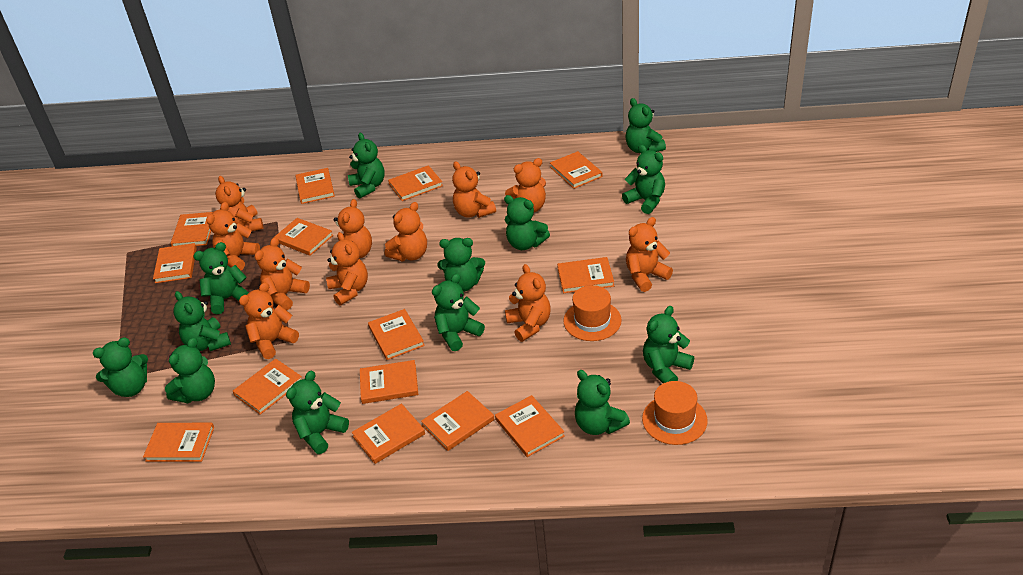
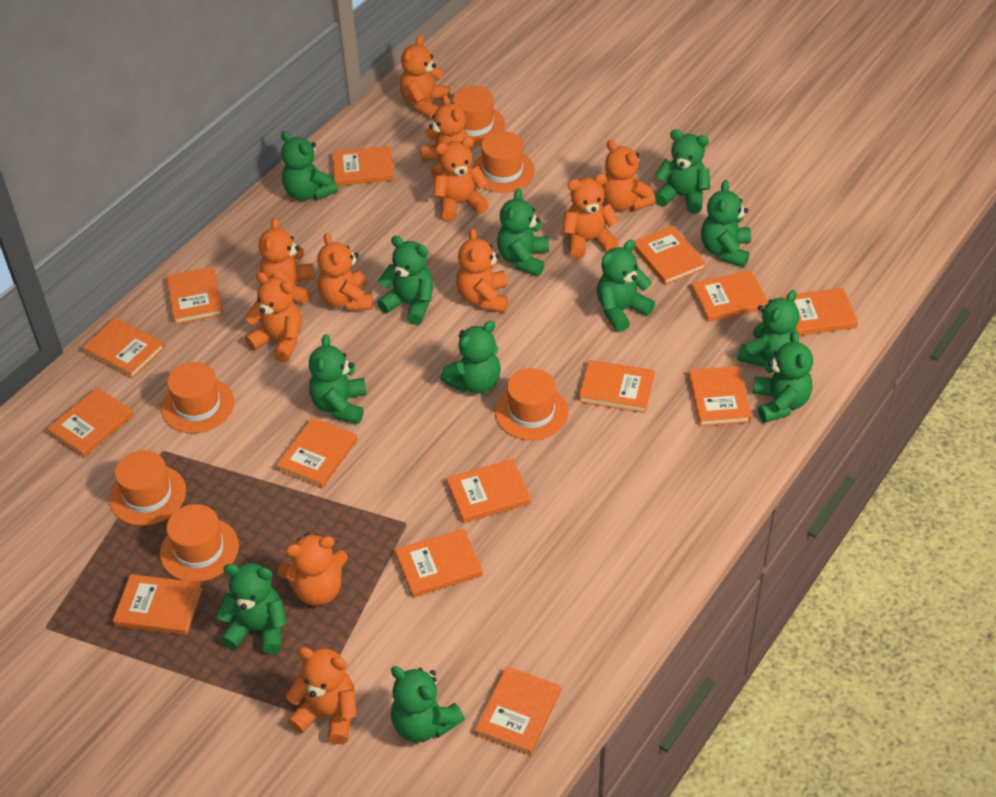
green teddy bear: [93,337,148,397] [165,338,215,403] [173,291,231,351] [193,242,249,314] [286,371,349,454] [348,133,385,199] [432,274,485,351] [438,238,485,292] [504,195,550,250] [575,370,630,435] [622,145,665,214] [626,98,666,153] [643,306,694,383] = 13 -> [216,563,287,654] [281,131,338,201] [309,334,367,424] [377,236,433,325] [391,666,465,743] [440,321,501,394] [497,188,549,276] [597,240,655,332] [655,129,710,214] [701,180,751,267] [737,290,799,367] [753,331,813,423] = 12
orange hat: [563,285,622,341] [642,381,708,445] = 2 -> [109,450,186,526] [160,504,239,582] [161,362,234,433] [453,86,505,145] [472,131,535,193] [495,368,568,440] = 6

